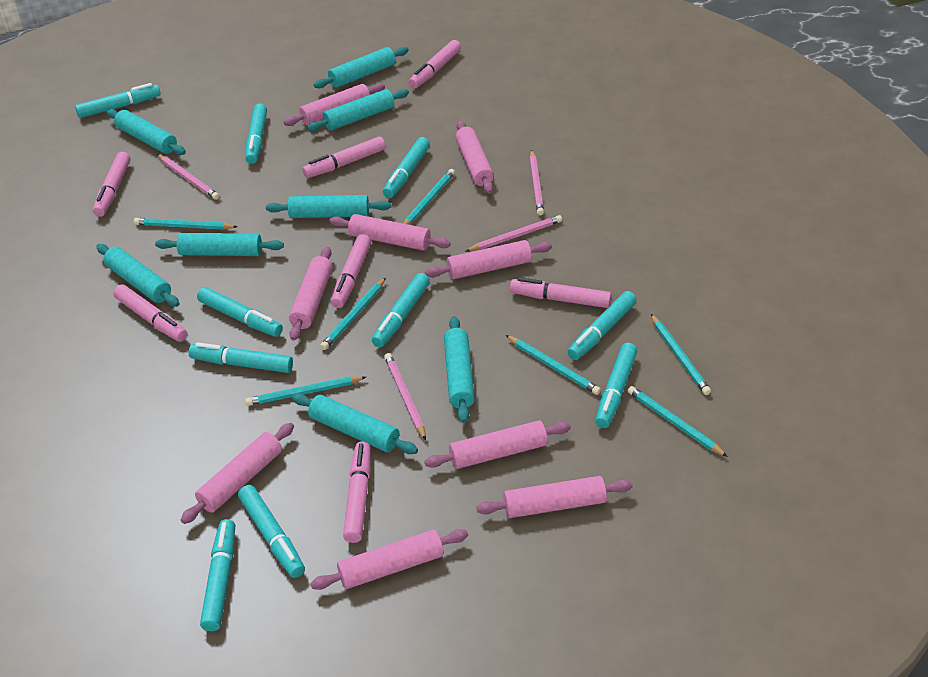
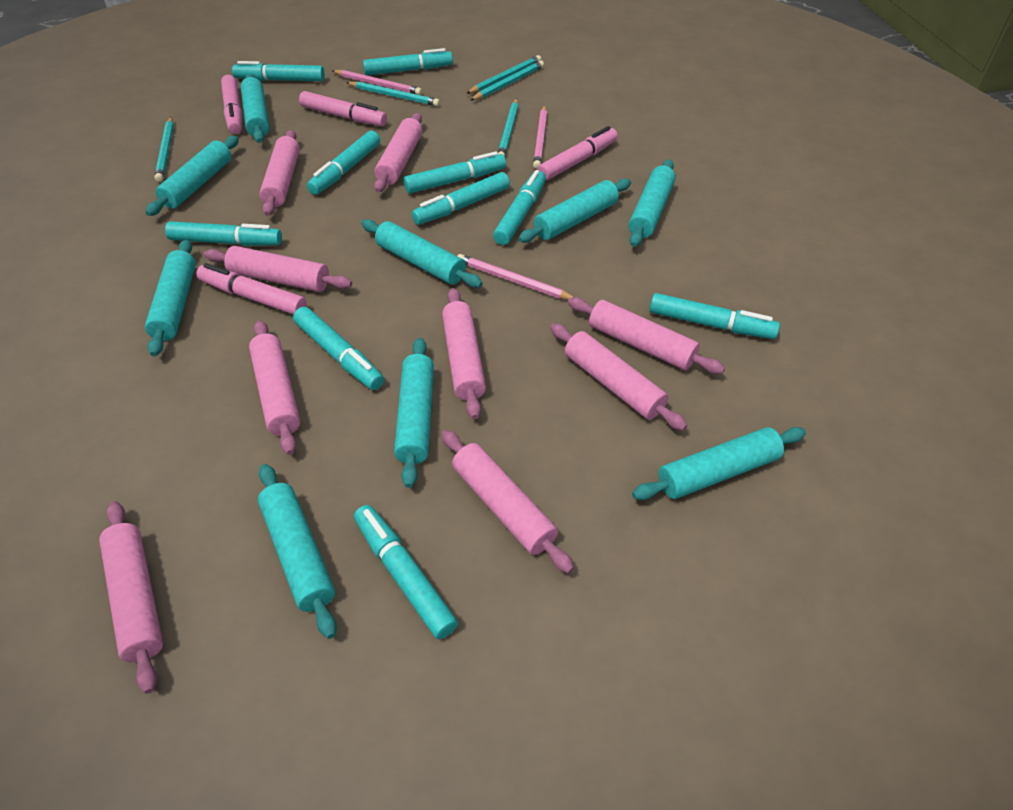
pink marker: [93,152,131,217] [113,285,187,342] [302,136,386,178] [331,234,371,308] [343,441,371,543] [408,40,461,89] [510,277,612,308] = 7 -> [196,263,307,315] [221,75,242,134] [299,91,387,126] [537,126,618,181] = 4
pink pencil: [157,154,219,200] [384,353,426,440] [466,215,562,251] [530,150,544,215] = 4 -> [332,70,422,95] [458,254,574,300] [533,105,547,169] = 3
turquoise pencil: [134,218,238,230] [245,376,366,406] [320,278,386,350] [403,169,455,225] [506,335,601,395] [628,386,728,457] [651,314,711,395] = 7 -> [155,117,174,182] [346,81,440,106] [466,55,541,94] [470,60,544,101] [498,99,519,157] = 5
turquoise rolling pin: [96,244,179,307] [107,109,186,155] [155,233,284,256] [266,195,391,218] [291,393,418,454] [307,89,409,131] [314,47,409,88] [444,316,475,423] = 8 -> [145,136,239,216] [145,239,196,357] [240,74,270,143] [258,464,337,639] [361,219,483,288] [394,338,434,488] [518,178,631,243] [629,160,676,247] [632,427,806,500] = 9

